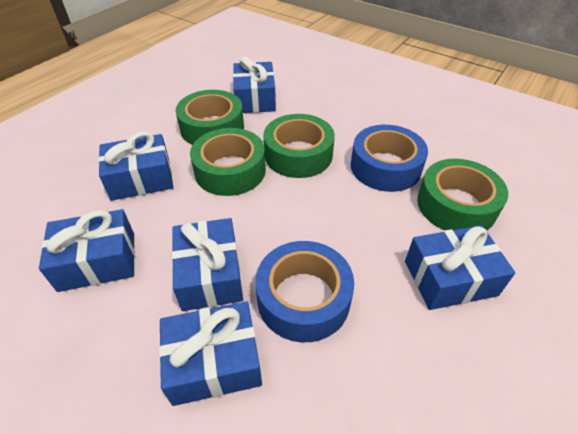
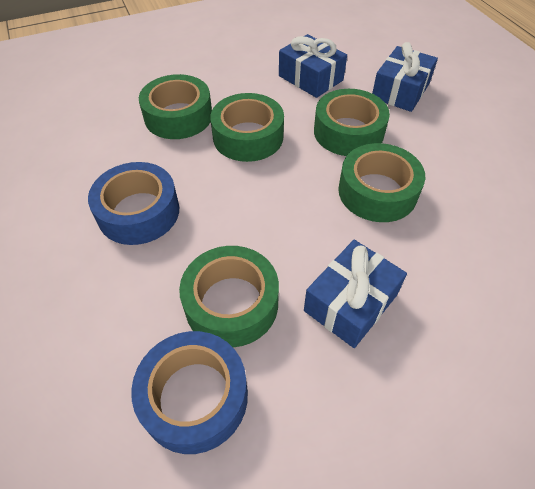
blue gift: [39,209,135,292] [98,131,173,201] [159,302,262,406] [172,218,243,311] [233,57,276,113] [405,225,515,310] = 6 -> [279,34,347,98] [304,240,407,348] [372,42,438,112] = 3
green tape: [176,90,244,145] [190,128,266,196] [263,114,335,178] [417,159,508,230] = 4 -> [139,74,212,139] [179,246,279,348] [210,93,284,162] [314,89,390,156] [338,143,425,222] = 5

